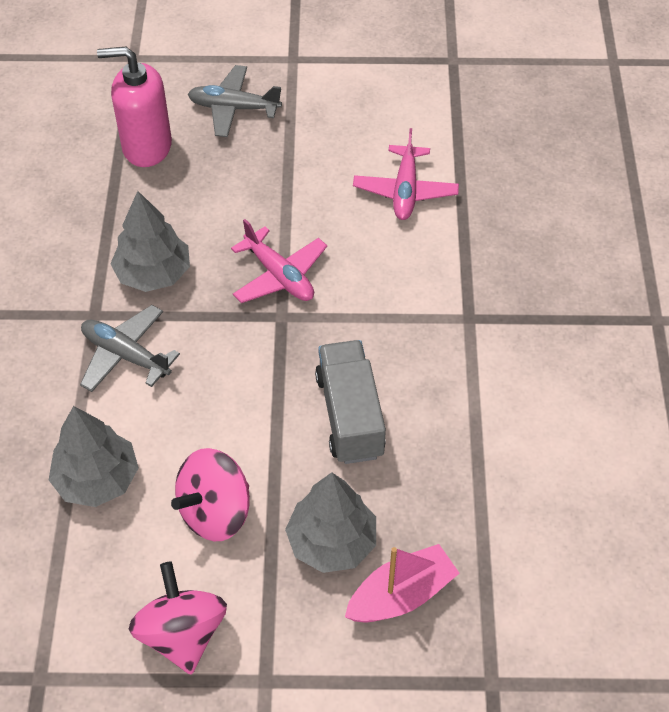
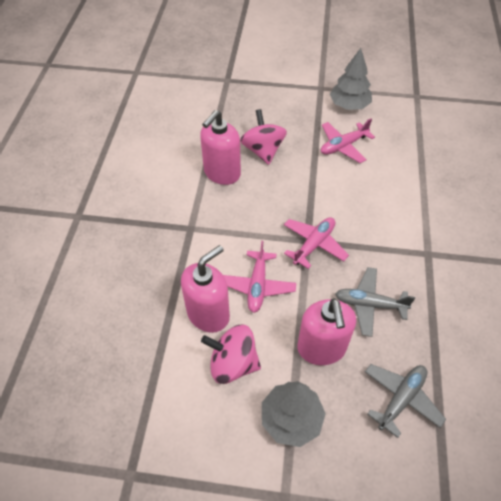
grey tree: [49,406,139,507] [110,191,190,292] [285,473,376,573] = 3 -> [262,381,326,447] [330,48,372,110] = 2
grey truck: [315,340,386,464] = 1 -> none = 0
pink boat: [345,544,459,623] = 1 -> none = 0
pink plane: [231,219,327,303] [353,128,459,220] = 2 -> [223,241,296,313] [284,217,349,269] [321,118,375,163] = 3
pink soap dispenser: [97,47,172,167] = 1 -> [181,245,230,333] [200,110,241,185] [297,298,356,365] = 3

